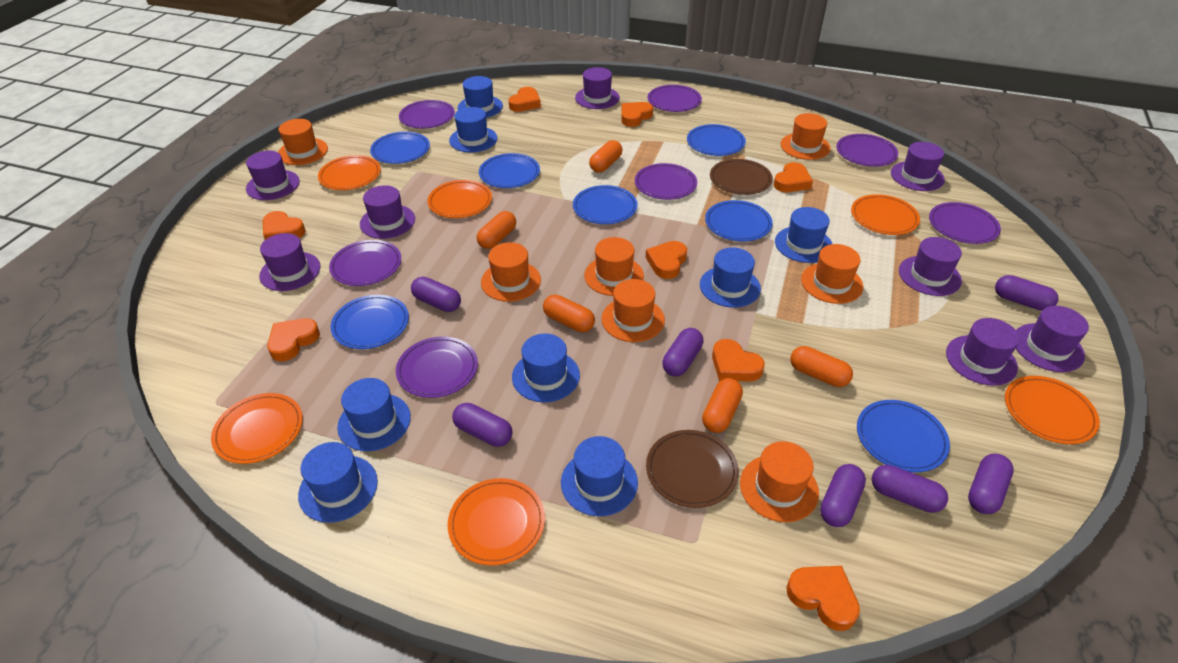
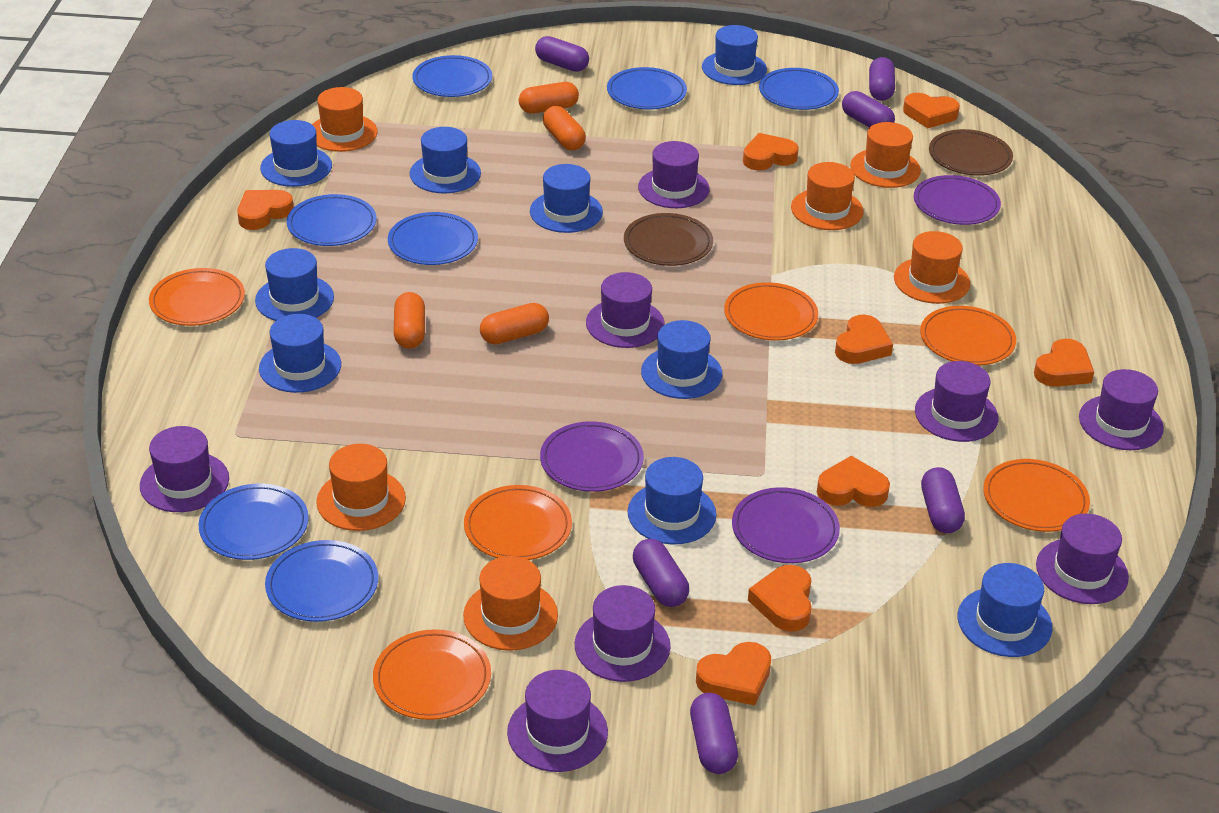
blue hat: [298,442,378,523] [337,378,411,451] [449,107,497,152] [458,76,503,118] [512,334,580,402] [561,436,638,516] [700,247,761,308] [775,207,832,263] = 8 -> [255,248,334,321] [259,314,341,393] [260,120,332,187] [409,127,481,193] [530,164,603,233] [628,457,716,545] [641,320,722,399] [702,25,767,85] [958,563,1052,657] = 9
orange capsule: [477,211,516,249] [543,294,595,332] [589,140,622,173] [702,378,743,433] [790,346,853,387] = 5 -> [394,292,425,349] [480,303,549,345] [519,82,579,114] [543,106,586,150] = 4
orange hat: [278,119,328,165] [481,242,541,302] [584,237,644,296] [601,279,665,342] [740,441,819,522] [781,113,830,160] [801,244,863,304] = 7 -> [312,87,378,152] [316,444,406,531] [463,556,558,651] [791,162,864,230] [850,122,921,188] [894,231,970,304] = 6
purple capsule: [411,277,461,312] [452,403,513,447] [662,328,703,376] [820,464,866,527] [872,465,948,513] [968,454,1014,514] [995,275,1059,311] = 7 -> [535,36,589,72] [633,539,689,607] [690,693,738,774] [842,91,895,128] [869,57,895,101] [921,467,965,533] = 6
purple plate: [329,240,401,286] [396,336,478,398] [399,100,455,129] [635,163,697,200] [648,85,702,112] [836,134,898,167] [929,202,1001,244] = 7 -> [540,421,644,492] [732,487,840,563] [914,175,1001,225] = 3

